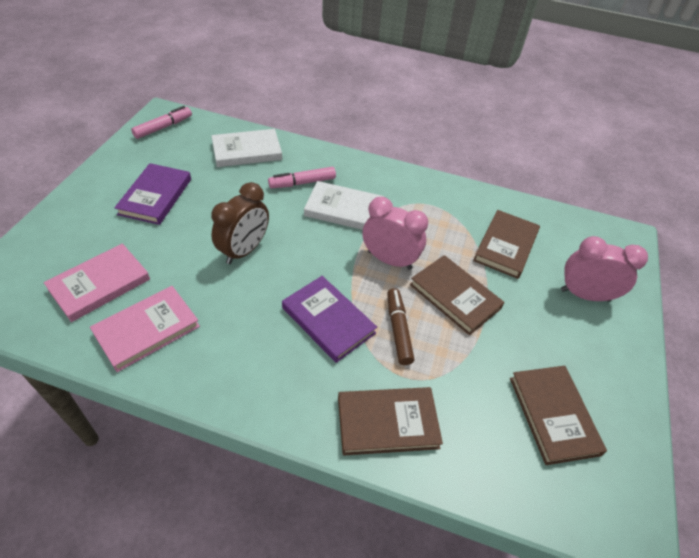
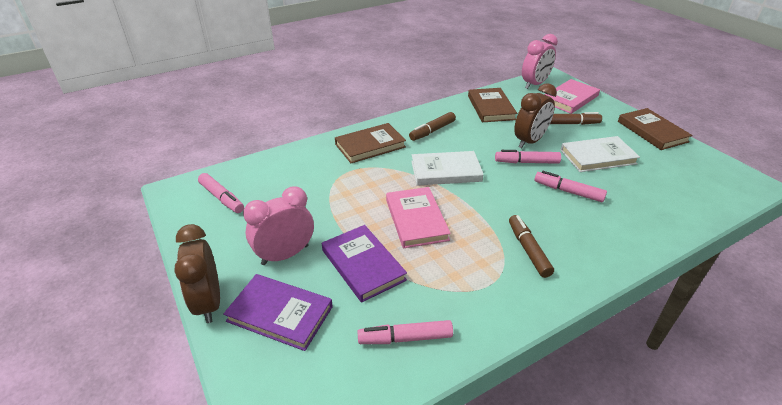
brown book: [338,387,443,456] [410,255,504,335] [473,210,540,279] [510,366,607,465] = 4 -> [335,123,406,163] [468,88,517,122] [618,108,693,150] = 3
brown clock: [211,182,269,264] = 1 -> [174,224,220,323] [514,83,557,148] = 2
brown marker: [387,288,414,365] = 1 -> [409,112,456,141] [509,215,554,278] [550,112,602,125] = 3
pink marker: [131,106,192,139] [268,167,336,188] = 2 -> [198,173,244,213] [357,320,453,344] [495,150,561,164] [534,171,607,202] = 4

